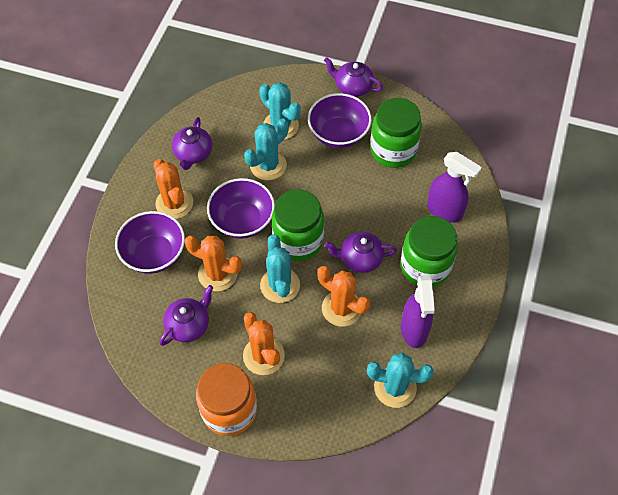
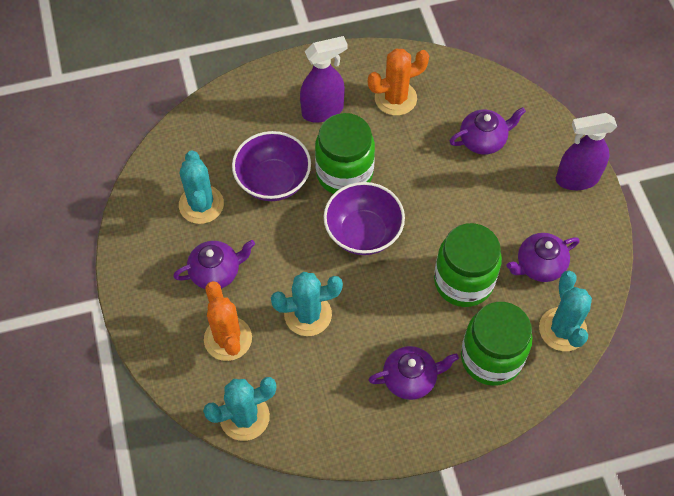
orange cactus: [153,159,193,219] [184,236,242,291] [243,312,285,375] [318,266,370,327] = 4 -> [204,281,252,361] [368,49,429,116] = 2
orange jar: [196,363,257,436] = 1 -> none = 0
purple bowl: [115,211,185,274] [207,178,275,239] [308,93,372,148] = 3 -> [232,131,311,201] [324,182,405,255] = 2

